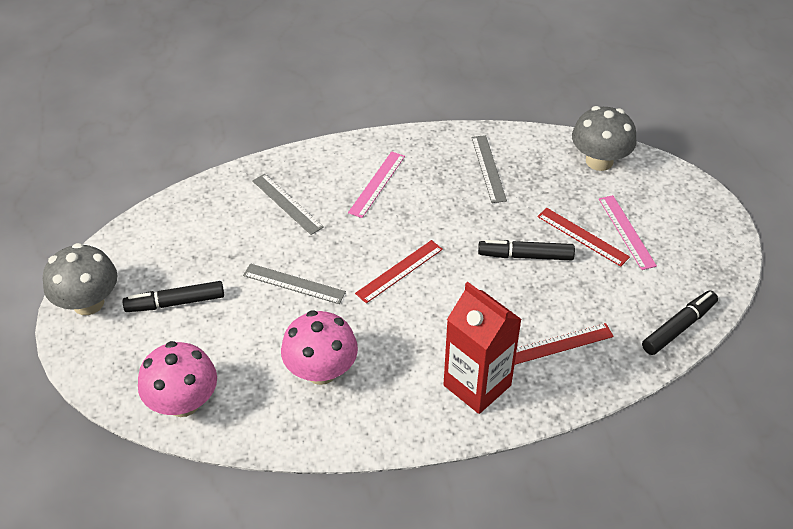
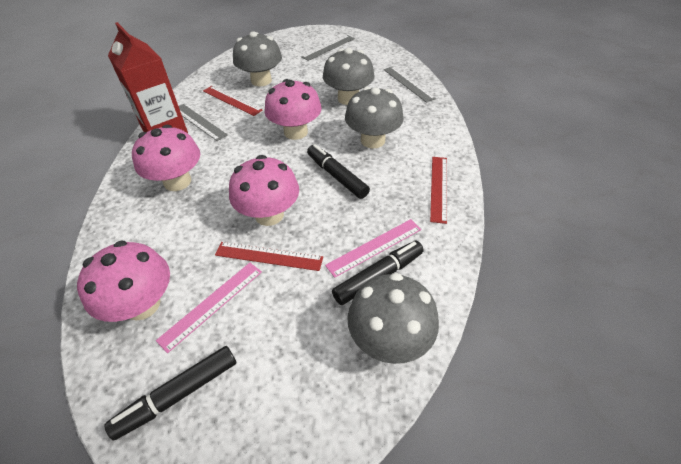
grey mushroom: [43,243,117,315] [572,106,637,171] = 2 -> [233,31,282,87] [323,48,375,105] [345,87,404,148] [347,273,439,364] = 4
pink mushroom: [138,341,217,417] [281,310,358,385] = 2 -> [77,240,170,322] [132,125,200,191] [229,155,299,226] [265,79,322,140] = 4

